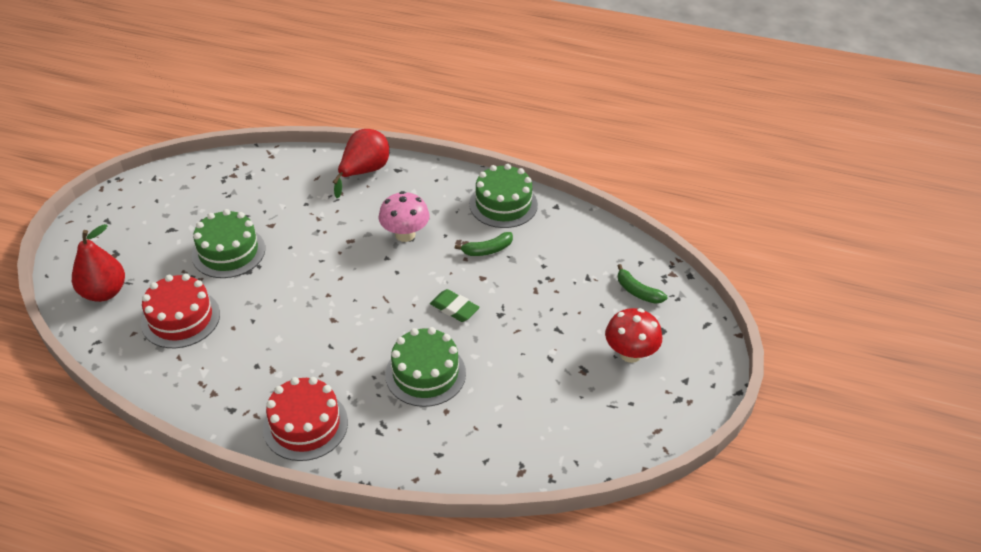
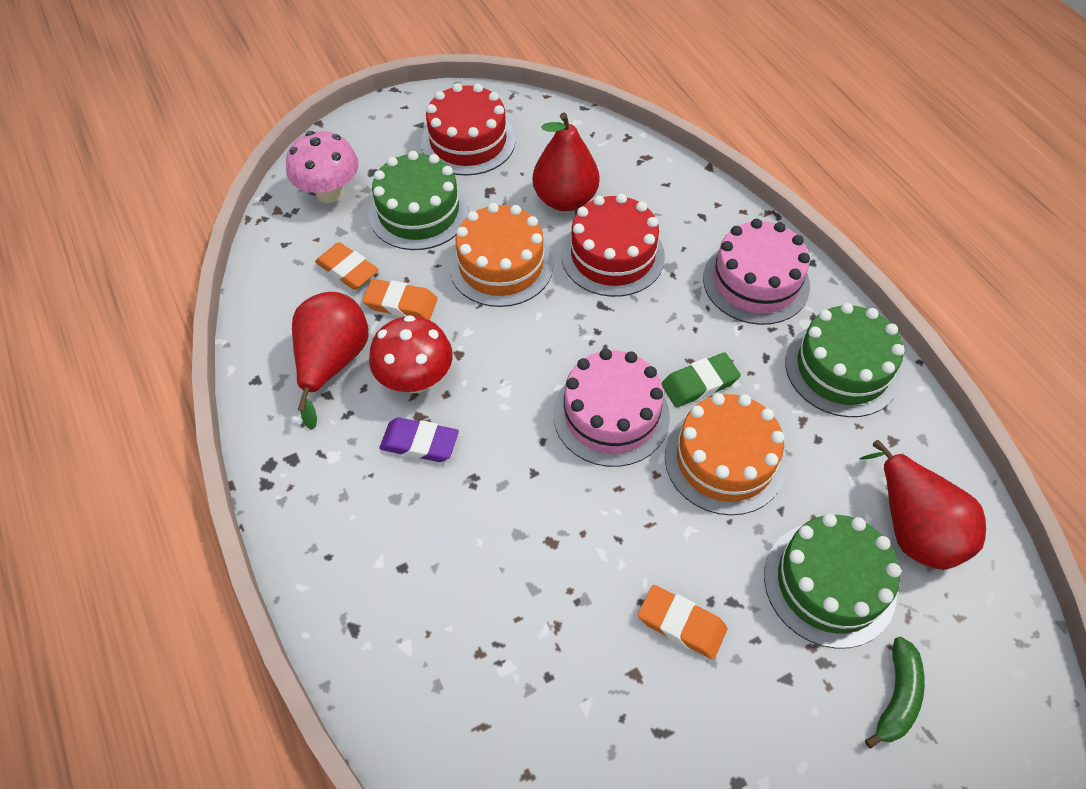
green banana: [455,232,513,256] [618,264,667,304] = 2 -> [865,637,925,748] = 1
orange cake: none = 0 -> [449,203,553,307] [665,393,786,515] = 2
orange eraser: none = 0 -> [315,242,379,290] [363,279,437,320] [638,585,727,659] = 3
pink cake: none = 0 -> [553,349,670,467] [703,219,810,325] = 2
purple eraser: none = 0 -> [379,418,459,462] = 1
red pear: [72,224,125,302] [333,129,389,198] = 2 -> [292,292,368,430] [533,112,599,211] [859,440,986,570] = 3

